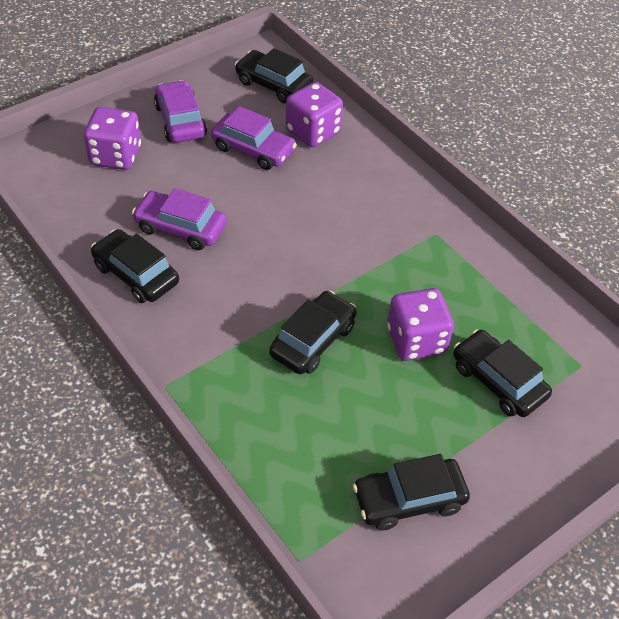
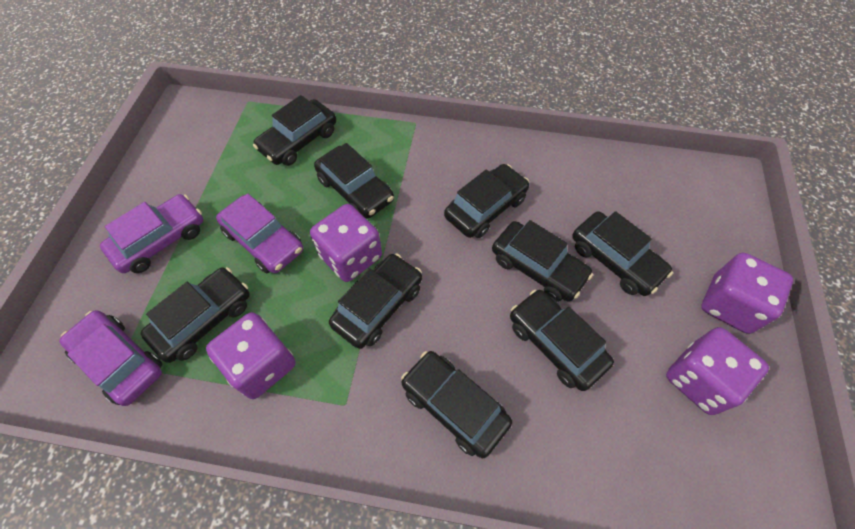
black car: [91,229,179,303] [235,48,313,104] [269,291,357,374] [353,454,470,531] [453,329,552,417] = 5 -> [140,267,250,363] [253,95,336,166] [314,143,394,219] [329,253,422,349] [401,351,512,458] [444,164,529,238] [492,220,593,302] [510,290,614,391] [572,211,673,296] = 9
purple dice: [84,107,141,170] [286,82,343,147] [387,288,454,361] = 3 -> [206,312,295,399] [310,204,382,282] [666,327,769,415] [701,253,793,334] = 4

